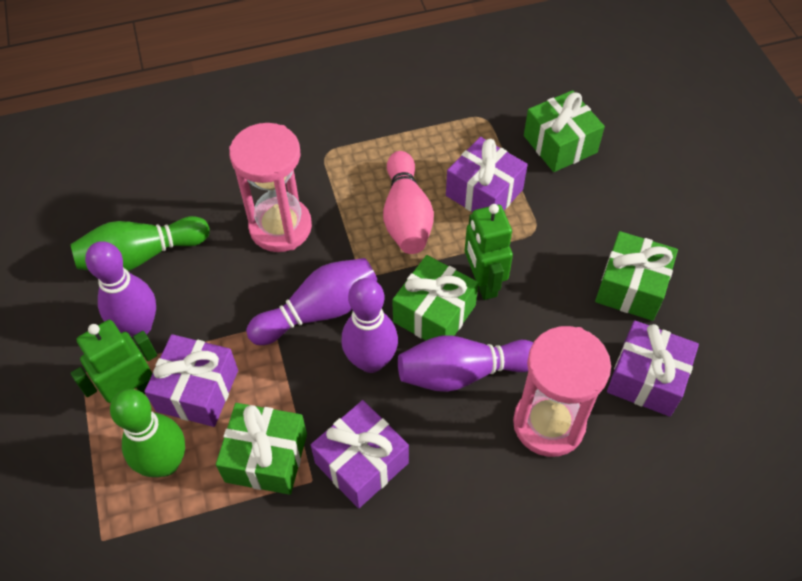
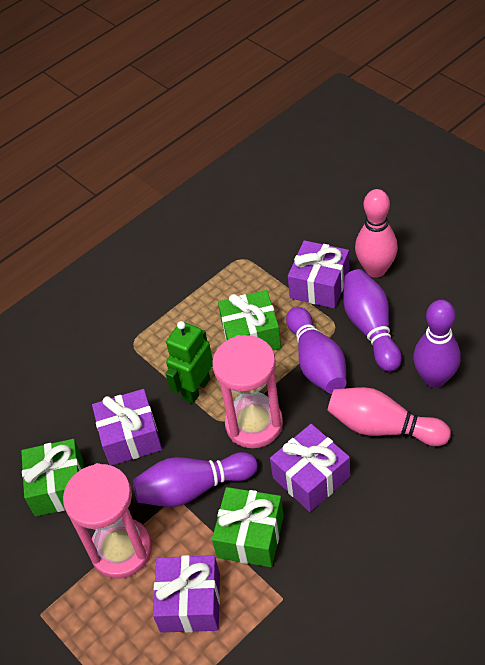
green bowling pin: [70,216,209,271] [110,389,185,477] = 2 -> none = 0
green gift: [216,403,307,495] [392,255,478,340] [524,90,605,172] [595,231,678,321] = 4 -> [21,439,84,516] [212,487,284,567] [218,290,281,350] = 3
green robot: [71,320,157,403] [465,204,513,300] = 2 -> [166,321,213,404] = 1
pink bowling pin: [383,151,434,254] = 1 -> [327,387,451,446] [355,189,398,278] = 2

